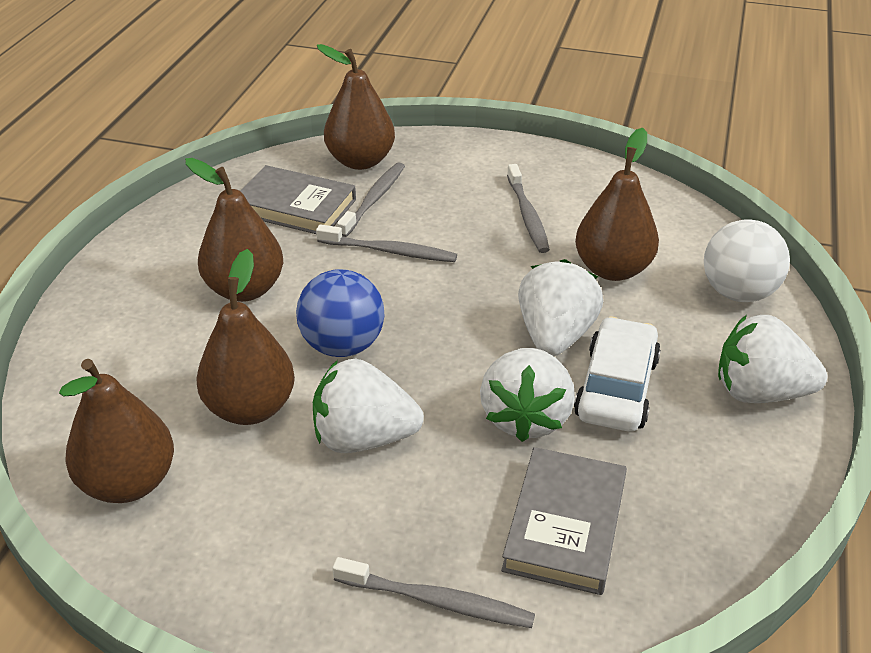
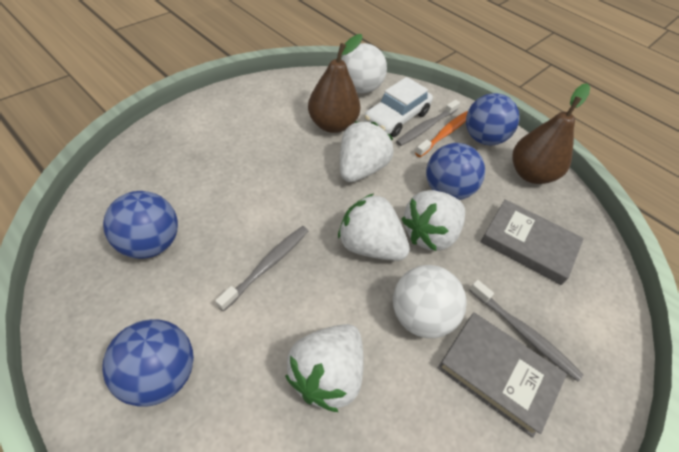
blue ball: [296,269,384,357] = 1 -> [102,319,194,407] [103,191,178,259] [426,143,485,200] [466,93,520,145] = 4
brown pear: [59,359,174,503] [185,158,283,302] [196,249,295,425] [317,44,395,170] [575,128,659,281] = 5 -> [308,34,363,133] [512,83,590,184] = 2
grey toothbrush: [316,224,457,262] [332,557,535,628] [337,162,405,237] [507,164,550,253] = 4 -> [215,226,308,312] [396,100,460,146] [469,280,584,381] = 3
orange toothbrush: none = 0 -> [415,111,468,157] = 1
white ball: [704,219,790,302] = 1 -> [342,43,387,93] [393,265,467,338] = 2

